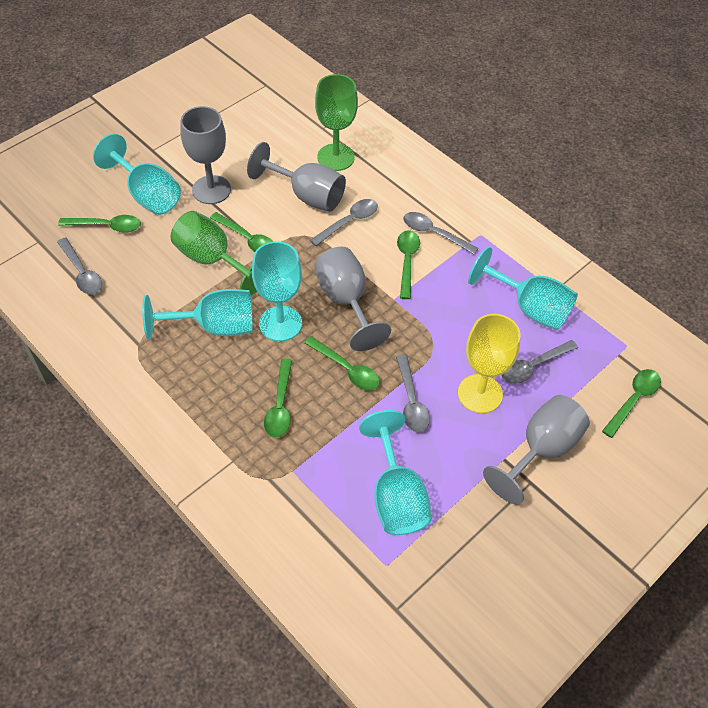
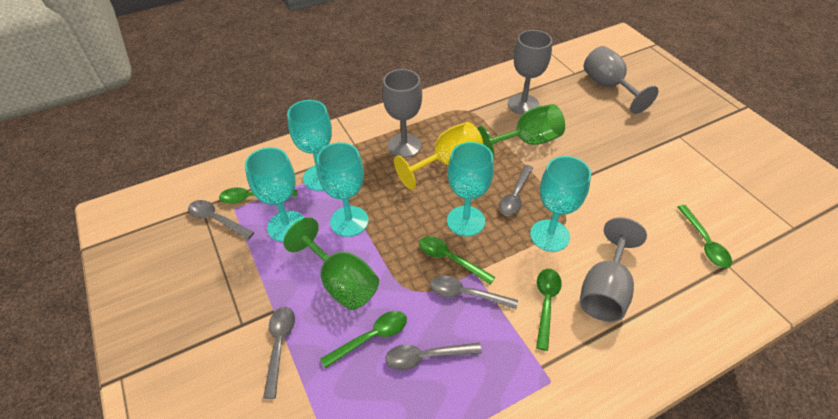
green spoon: [58,215,141,233] [210,212,273,252] [264,359,292,438] [305,336,380,390] [397,230,420,299] [602,369,661,438] = 6 -> [219,187,297,204] [320,311,407,368] [419,236,495,284] [536,269,562,351] [677,205,732,268] = 5

